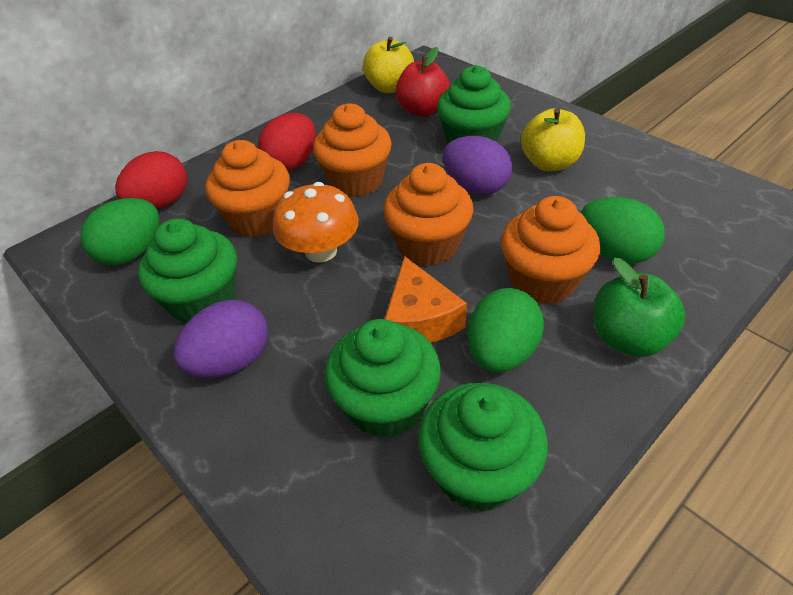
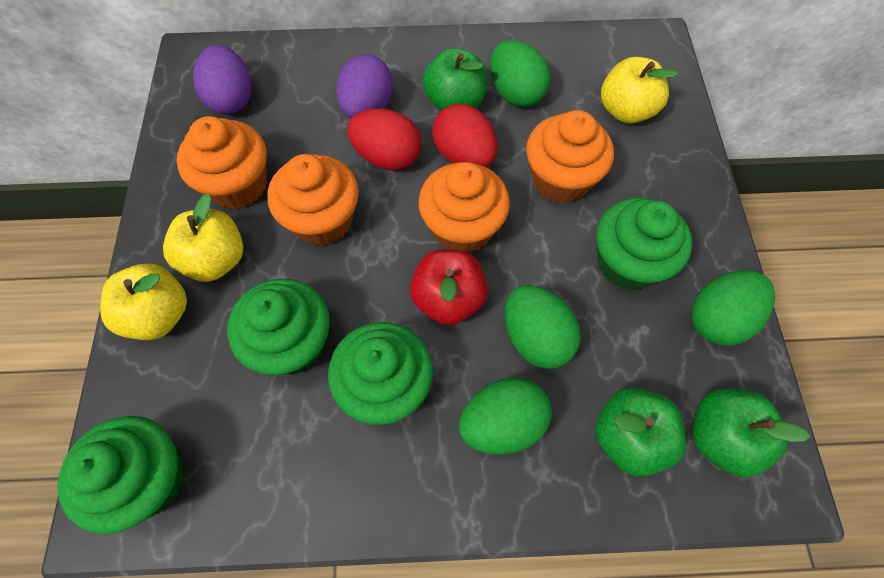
green apple: [594,258,685,357] = 1 -> [422,48,487,111] [595,387,686,477] [693,389,810,478] = 3
green egg: [80,198,159,265] [468,288,544,372] [580,197,665,264] = 3 -> [459,378,552,455] [490,40,550,107] [505,285,581,369] [691,270,775,346] = 4
orange cheese: [385,256,467,343] = 1 -> none = 0
orange mushroom: [273,182,359,263] = 1 -> none = 0
yellow apple: [363,37,414,93] [521,108,585,171] = 2 -> [100,264,187,340] [163,194,243,282] [601,57,678,124] = 3

